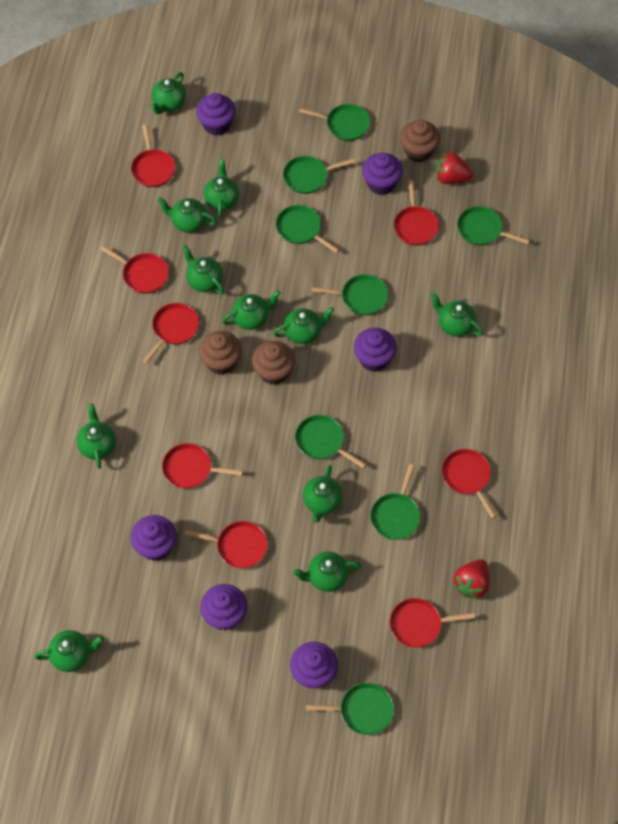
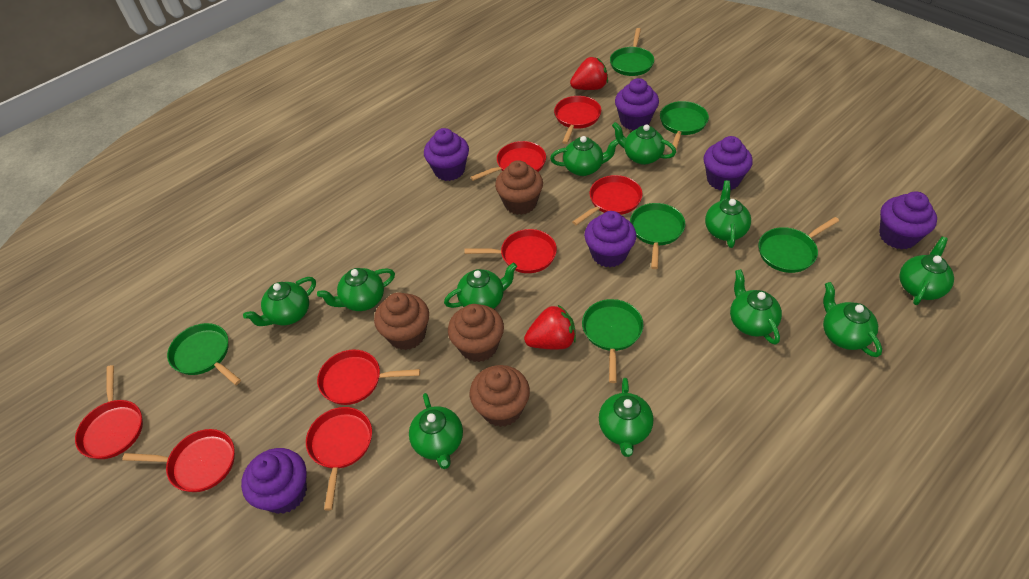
brown cupcake: [199,331,242,375] [252,341,295,385] [400,120,440,162] = 3 -> [374,292,429,350] [448,304,504,362] [470,365,530,427] [495,160,543,215] = 4
green pan: [276,205,339,253] [283,156,355,194] [295,415,367,469] [299,104,370,141] [306,683,394,735] [311,274,388,315] [370,464,420,540] [457,206,530,245] = 8 -> [167,323,241,385] [582,299,644,383] [610,28,654,76] [630,203,685,269] [660,101,709,150] [758,217,839,273] = 6

